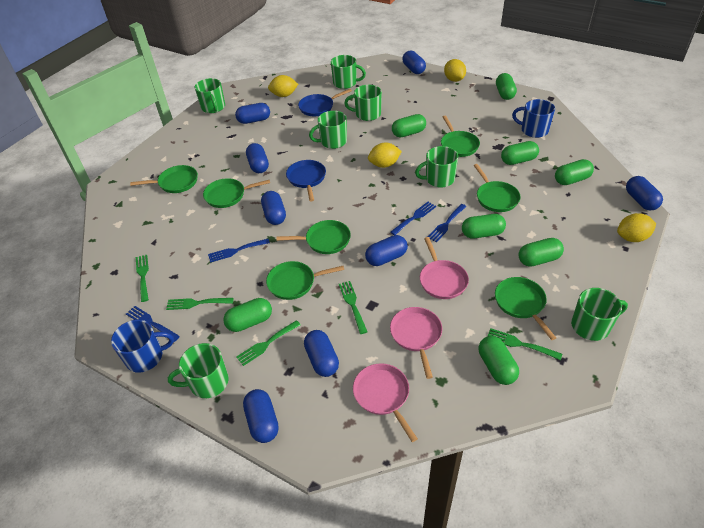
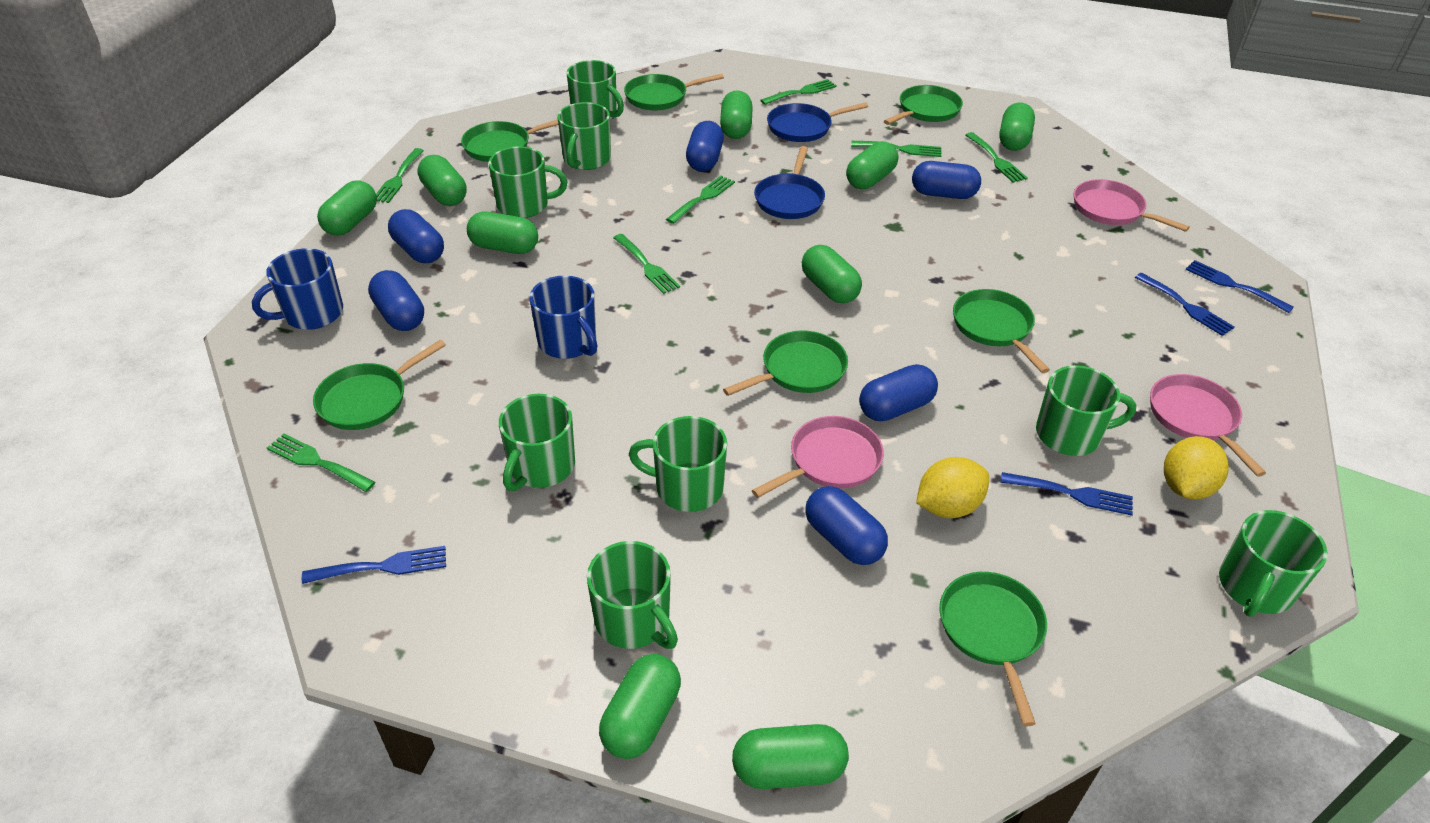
blue capsule: [235,103,270,124] [243,389,279,443] [246,143,269,173] [261,191,286,225] [304,330,339,377] [365,235,408,266] [402,51,426,74] [626,176,663,210] = 8 -> [368,270,424,331] [388,209,444,263] [686,121,724,171] [805,486,888,565] [859,364,938,421] [912,161,981,199] = 6
green capsule: [223,298,272,332] [392,114,426,138] [462,214,506,238] [479,336,519,385] [496,73,517,100] [501,141,539,165] [519,238,564,267] [555,159,594,185] = 8 -> [317,180,377,236] [418,155,467,206] [467,212,538,254] [599,654,681,759] [720,90,753,139] [732,724,849,789] [802,245,862,303] [846,141,898,189] [999,103,1035,151] = 9
green fork: [136,255,149,302] [166,298,234,310] [236,320,300,366] [339,281,367,334] [488,328,562,360] = 5 -> [267,433,375,492] [376,148,424,203] [613,234,680,294] [666,176,735,224] [760,79,837,105] [851,141,942,157] [966,132,1028,183] = 7
green mug: [168,343,229,398] [195,78,225,113] [309,111,347,149] [331,55,366,89] [344,85,382,121] [415,146,458,188] [571,288,628,341] = 7 -> [489,146,568,218] [499,394,575,491] [558,102,611,170] [567,60,624,120] [587,541,678,649] [628,416,727,512] [1036,365,1136,456] [1219,510,1328,617] = 8
yellow lemon: [268,75,298,97] [368,142,402,168] [444,59,466,82] [617,213,656,242] = 4 -> [916,457,989,518] [1164,436,1229,500] = 2

